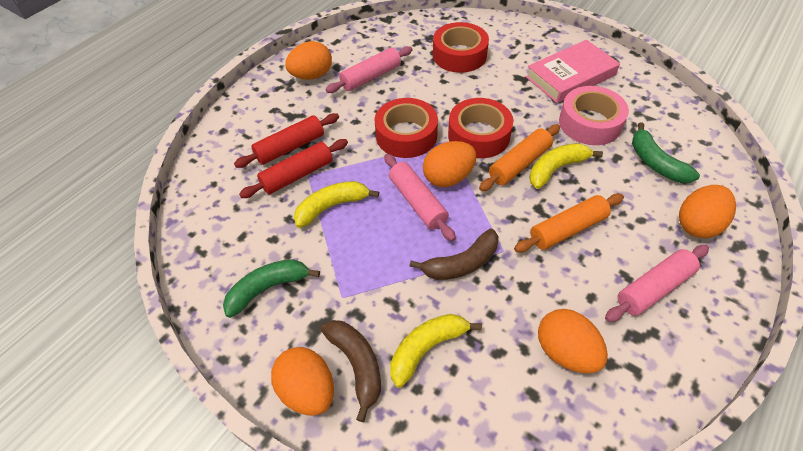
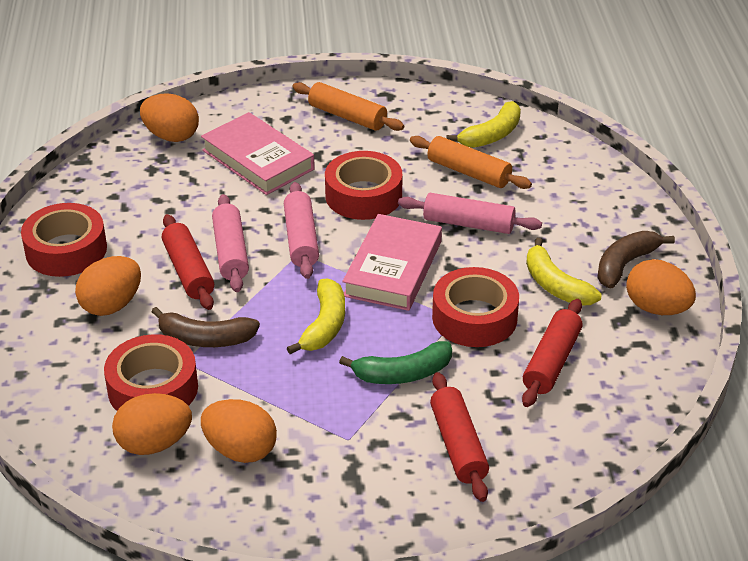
green banana: [223,259,320,318] [632,122,700,183] = 2 -> [339,341,452,384] = 1
pink book: [526,40,620,103] = 1 -> [201,112,315,195] [342,214,442,311] = 2
pink tape: [559,86,629,145] = 1 -> none = 0
red rolling pin: [234,113,339,168] [239,139,348,198] = 2 -> [162,214,214,310] [430,372,489,502] [522,299,582,407] = 3
red tape: [374,98,438,158] [433,22,489,73] [448,98,513,158] = 3 -> [21,203,107,277] [104,334,198,411] [325,151,403,220] [432,267,519,347] = 4

